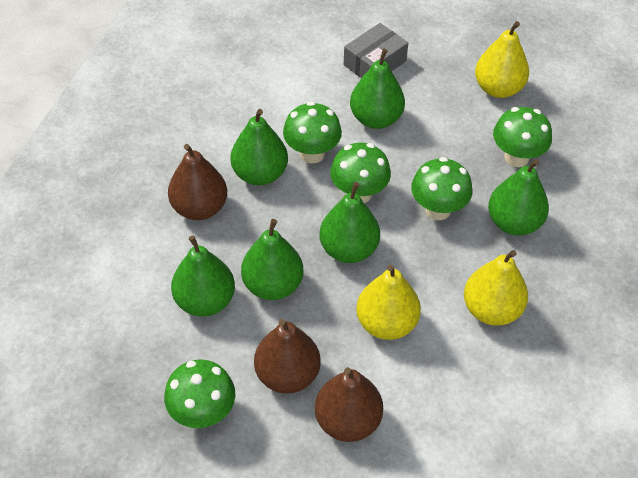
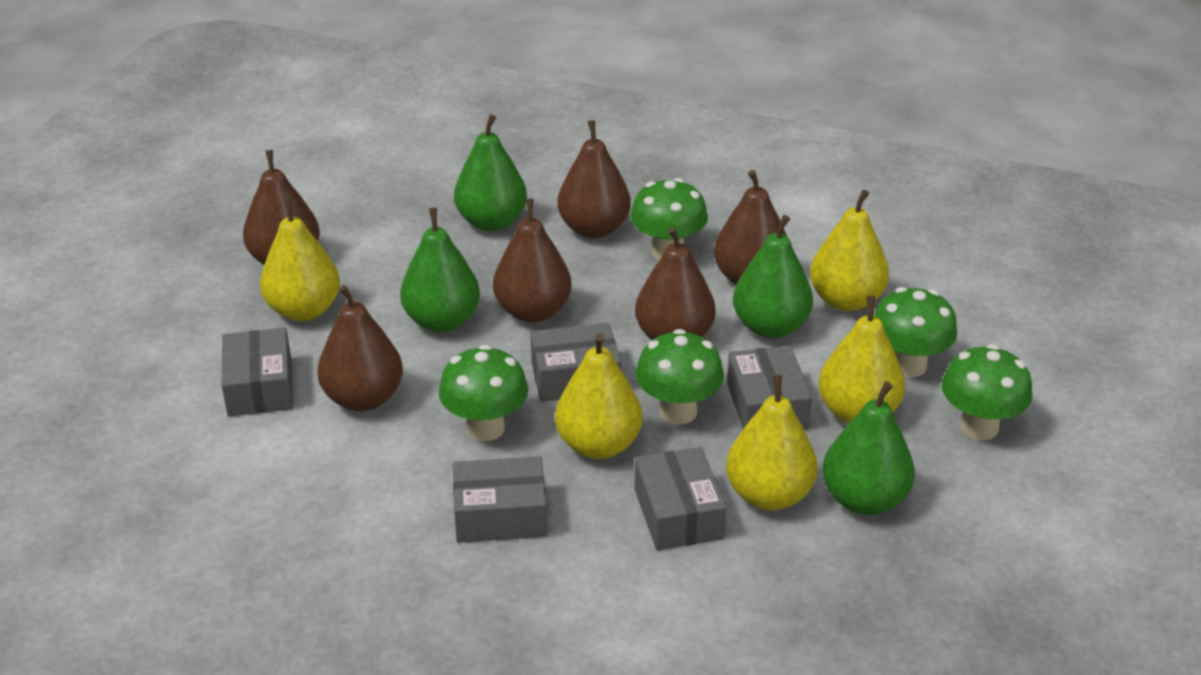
brown pear: [168,144,227,220] [254,319,321,394] [315,367,383,442] = 3 -> [243,150,320,265] [317,285,403,411] [493,199,572,322] [557,120,631,238] [635,227,716,340] [714,170,787,285] = 6
green pear: [171,235,235,317] [230,109,288,185] [241,219,304,300] [319,182,380,263] [350,49,405,129] [488,159,549,236] = 6 -> [400,208,480,332] [454,115,527,231] [733,215,813,338] [822,381,915,515] = 4
grey box: [344,23,408,78] = 1 -> [222,328,293,416] [453,456,547,543] [530,323,621,402] [635,447,727,550] [727,346,812,430] = 5
yellow pear: [356,264,421,340] [464,250,528,326] [475,21,529,98] = 3 -> [260,197,340,321] [555,333,642,459] [726,375,818,511] [810,189,889,311] [818,295,905,424] = 5

